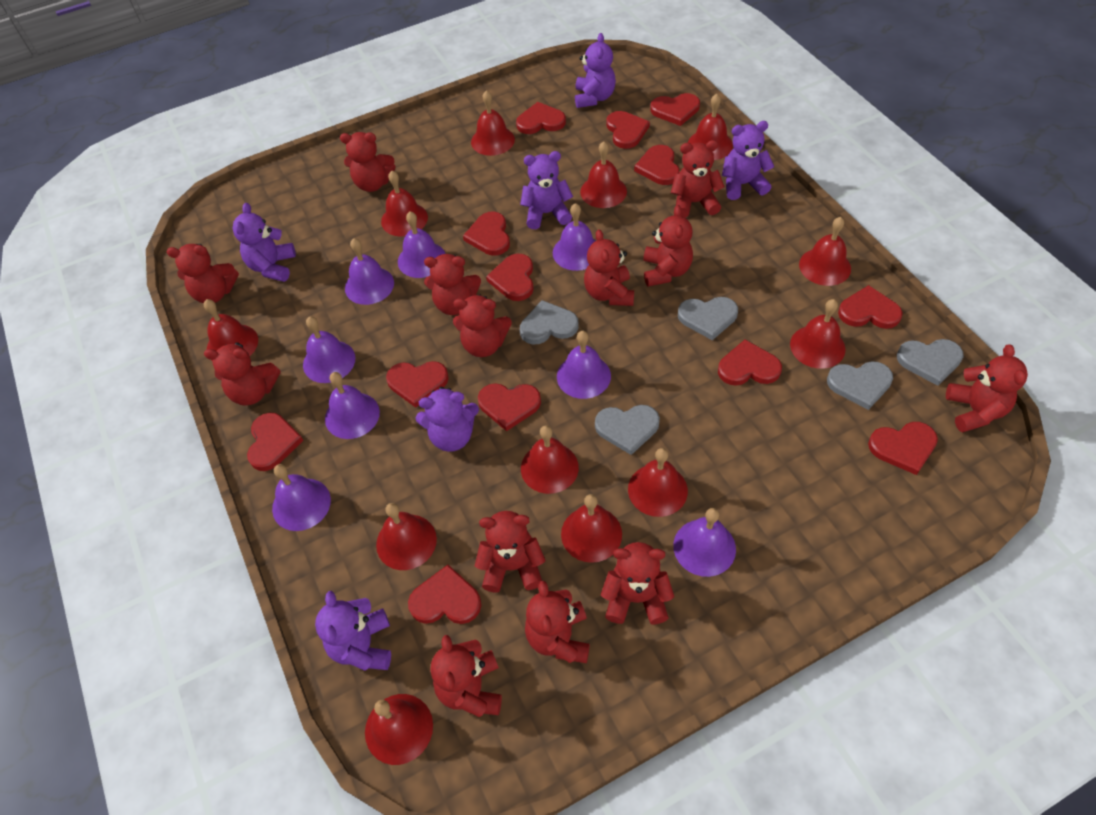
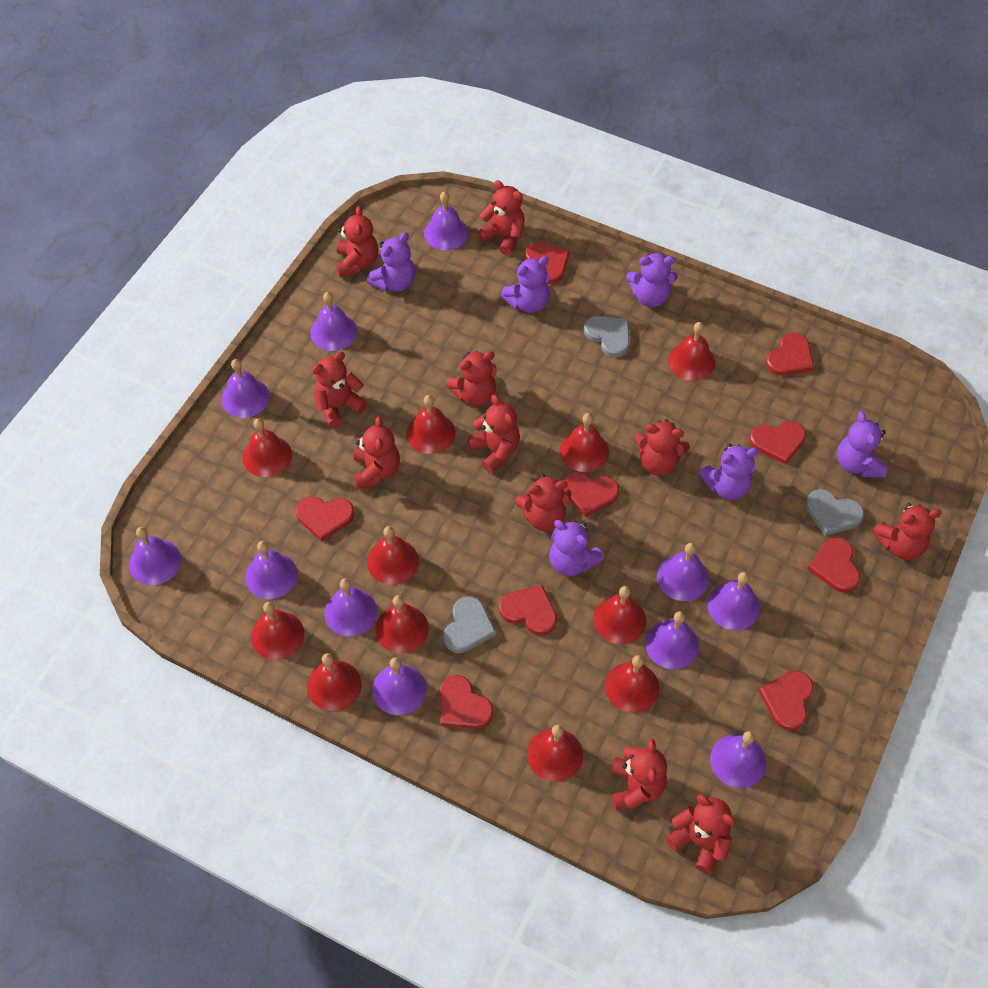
grey heart: [520,300,579,344] [595,405,660,455] [678,297,738,340] [827,361,893,410] [897,339,964,386] = 5 -> [443,596,496,653] [584,316,630,358] [806,489,864,536] = 3
purple bell: [272,464,331,531] [303,316,355,383] [325,372,380,439] [345,238,394,305] [398,212,445,278] [553,203,596,271] [557,331,611,399] [673,508,736,577] = 8 -> [129,527,181,585] [221,359,270,418] [245,541,298,599] [310,292,357,351] [324,578,377,637] [372,657,427,715] [424,191,468,250] [645,611,699,669] [657,543,709,601] [707,572,760,630] [710,731,766,788] = 11
red bell: [204,299,258,361] [365,694,433,765] [376,503,437,570] [381,171,428,237] [471,90,515,156] [521,425,579,494] [561,494,622,563] [580,141,627,208] [628,448,688,517] [688,94,733,160] [790,299,846,369] [799,217,851,286] = 12 -> [243,418,292,477] [251,602,304,660] [307,653,362,711] [367,526,419,585] [375,595,429,653] [407,395,456,454] [527,725,583,782] [560,413,609,472] [593,586,646,644] [605,655,660,713] [668,322,715,381] = 11
red heart: [247,413,304,471] [386,361,449,408] [408,565,481,624] [463,212,510,256] [478,383,541,431] [486,254,534,301] [516,102,566,134] [606,111,650,149] [634,145,680,185] [650,93,700,126] [718,340,782,386] [838,285,903,329] [868,422,938,475] = 13 -> [296,496,354,542] [440,675,493,729] [499,585,557,636] [525,242,570,284] [563,472,619,517] [750,421,806,465] [759,671,813,731] [766,333,814,376] [808,537,860,593] = 9
red teddy bear: [166,244,239,303] [204,342,281,406] [340,132,396,192] [424,254,481,315] [431,635,502,717] [453,294,512,357] [475,511,545,593] [525,581,590,663] [584,229,634,306] [601,542,674,624] [643,205,693,287] [671,140,725,218] [946,344,1028,432] = 13 -> [312,351,368,428] [336,206,378,277] [354,416,400,489] [446,351,497,406] [468,395,520,473] [477,180,525,256] [515,474,571,531] [611,739,667,810] [635,419,690,476] [666,794,736,874] [872,503,942,560] = 11

